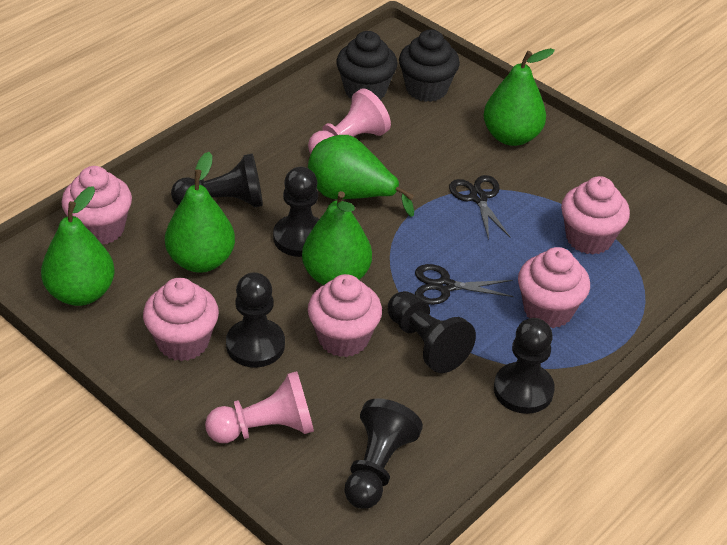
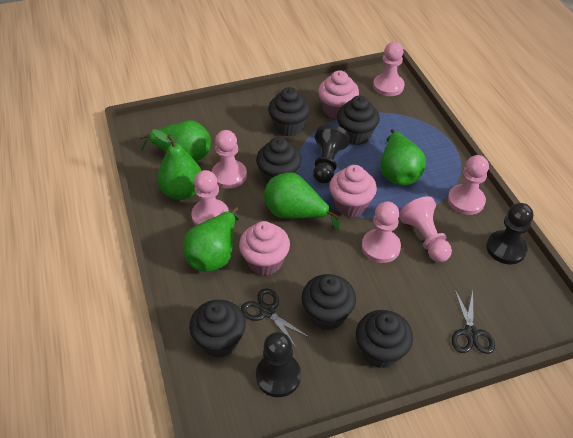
black cupcake: [336,31,397,100] [399,29,460,102] = 2 -> [189,300,246,357] [256,137,302,184] [268,87,310,137] [302,274,356,330] [337,96,380,145] [356,310,413,368] = 6
black pawn: [171,154,263,208] [226,272,285,368] [273,167,319,257] [345,398,423,509] [388,291,476,373] [494,318,555,414] = 6 -> [256,332,301,397] [313,124,350,183] [486,203,533,264] = 3
pink cupcake: [61,166,132,245] [143,278,219,361] [308,274,382,357] [518,247,590,328] [561,176,630,254] = 5 -> [239,221,290,276] [318,70,359,119] [329,165,377,217] = 3
pink pawn: [205,371,314,443] [308,88,391,154] = 2 -> [191,170,229,225] [212,130,247,189] [362,201,401,263] [373,42,405,96] [399,196,452,262] [448,155,489,215] = 6

